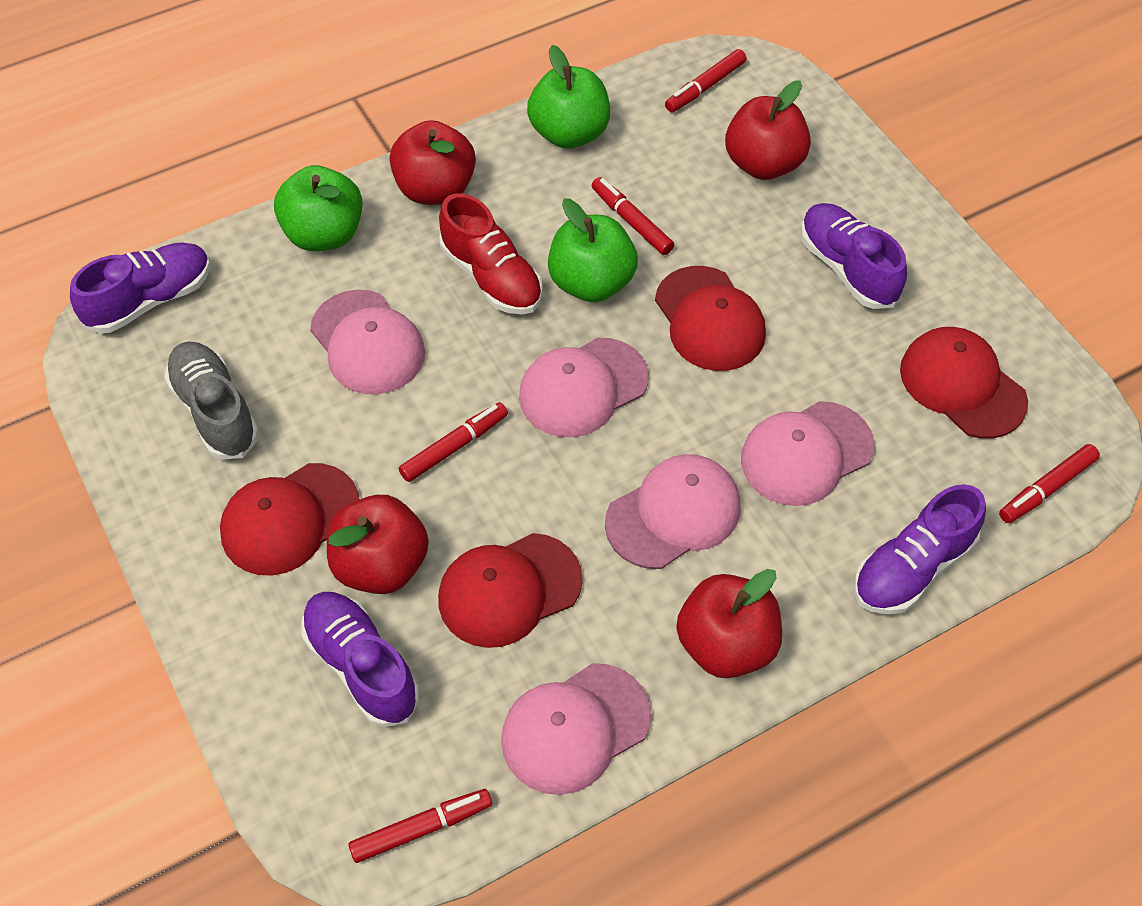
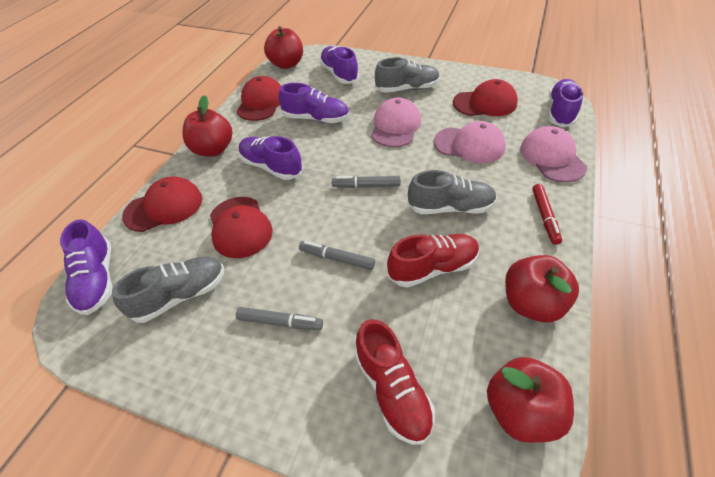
green apple: [274,165,363,251] [527,45,610,149] [548,198,638,302] = 3 -> none = 0
grey marker: none = 0 -> [236,307,323,330] [299,241,375,270] [332,176,401,188] = 3
grey shoe: [164,341,259,460] = 1 -> [112,256,224,323] [375,57,440,93] [407,170,497,214] = 3
pink cap: [310,289,425,394] [501,663,651,795] [519,338,649,437] [605,454,740,569] [741,401,874,506] = 5 -> [371,97,421,147] [434,121,506,163] [520,126,587,182] = 3
purple shoe: [70,242,211,333] [301,592,419,728] [801,203,907,309] [854,484,986,615] = 4 -> [60,219,112,315] [238,136,303,180] [279,83,349,123] [319,46,359,84] [548,79,583,127] = 5
red marker: [348,789,492,863] [399,402,508,482] [592,177,674,255] [665,49,747,112] [999,444,1100,523] = 5 -> [532,184,562,245] = 1
red shoe: [439,193,543,315] = 1 -> [355,319,435,445] [387,234,480,287] = 2

